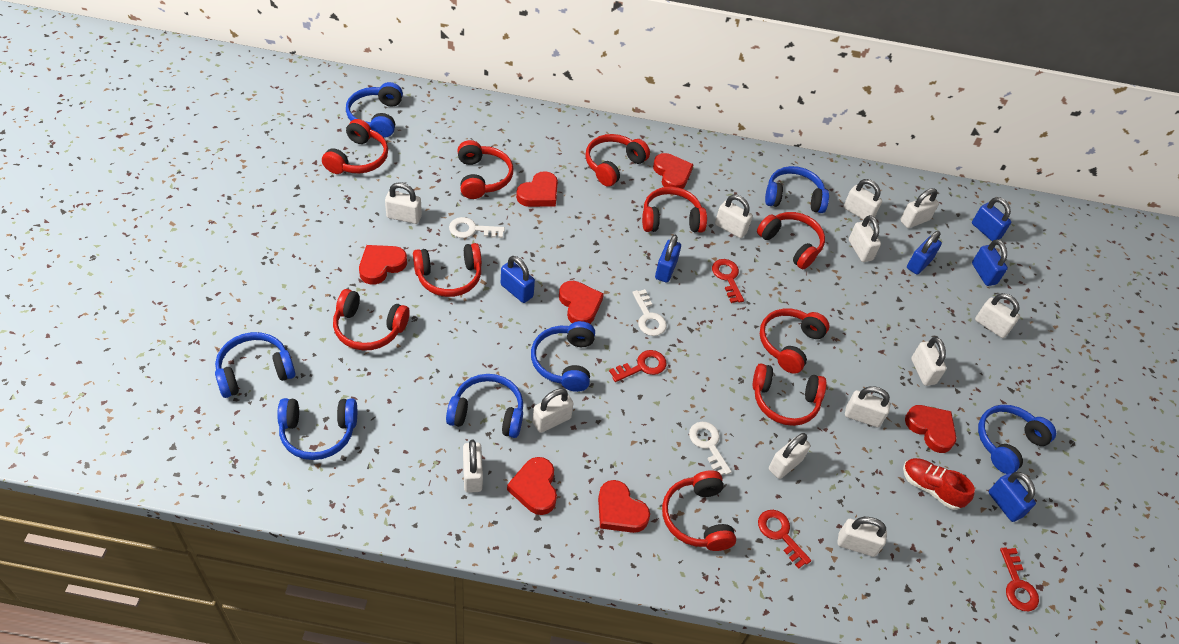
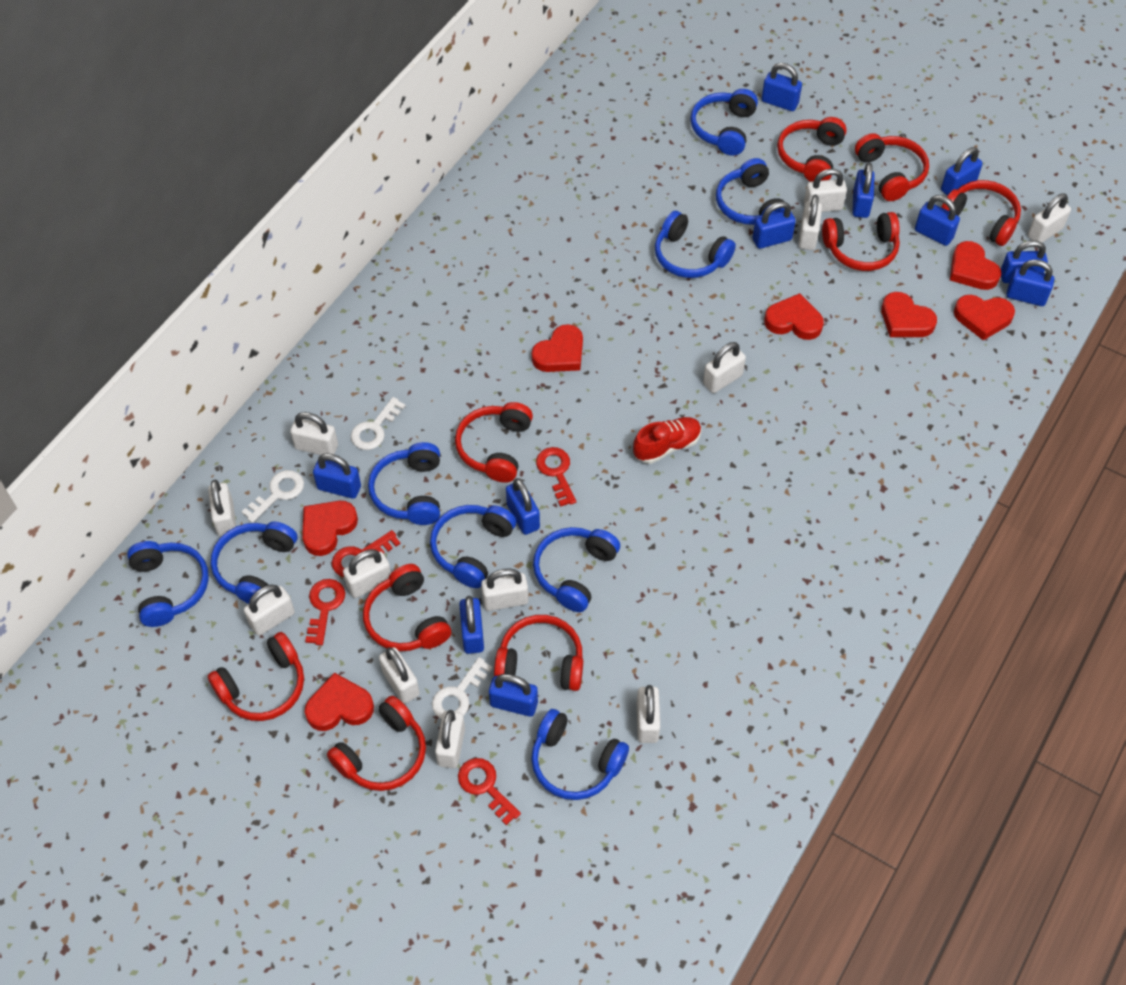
blue headphones: [215,332,295,398] [277,398,357,460] [346,82,403,138] [446,374,523,438] [531,321,595,392] [765,166,829,213] [978,405,1056,474] = 7 -> [127,541,209,627] [211,521,297,604] [368,442,440,525] [430,505,516,588] [531,709,629,800] [533,527,620,612] [655,211,736,278] [691,89,758,156] [716,158,785,225] = 9
blue padlock: [501,256,535,303] [655,235,681,283] [907,231,942,275] [972,197,1011,241] [972,239,1008,286] [989,472,1036,522] = 6 -> [313,453,361,499] [459,596,484,654] [489,674,538,717] [506,478,540,535] [753,202,796,249] [762,63,802,111] [852,163,875,218] [915,195,960,246] [941,147,983,196] [1001,240,1048,283] [1006,259,1055,306] = 11
red headphones: [322,119,388,174] [333,289,410,351] [413,243,482,297] [457,140,513,199] [585,134,650,187] [642,187,707,233] [662,470,736,551] [752,364,826,426] [757,212,825,269] [760,308,829,374] = 10 -> [208,632,304,721] [327,696,426,791] [363,564,451,651] [455,402,533,483] [494,615,583,691] [777,117,847,182] [822,212,900,271] [855,133,929,201] [941,180,1021,246] = 9

